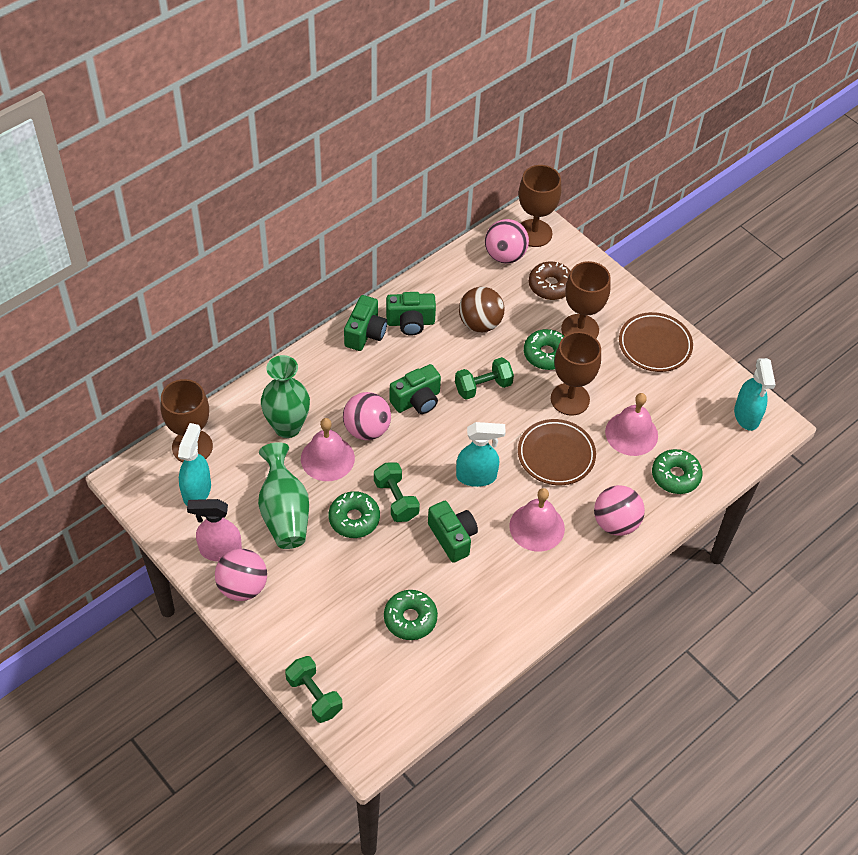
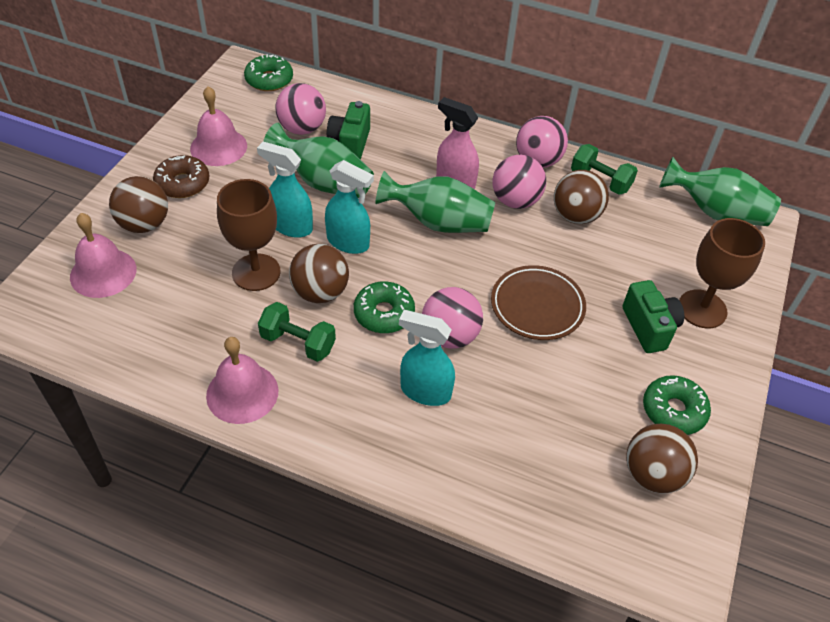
brown ball: [459,287,504,332] = 1 -> [109,176,168,233] [289,244,349,303] [554,170,609,224] [626,424,698,494] = 4
brown goblet: [160,379,213,463] [519,165,561,247] [551,332,601,416] [561,261,611,338] = 4 -> [217,179,280,291] [679,218,765,329] = 2
brown plate: [518,419,596,485] [619,312,693,372] = 2 -> [491,265,586,340] = 1
green camera: [344,295,387,351] [386,292,436,336] [389,364,441,414] [428,501,478,563] = 4 -> [327,101,370,160] [622,280,684,353] = 2
green donut: [328,491,380,538] [384,590,438,640] [524,329,564,370] [652,449,703,494] = 4 -> [244,54,293,91] [354,281,415,333] [643,375,711,435] = 3
green dumbbell: [285,656,343,723] [374,462,420,522] [455,357,514,400] = 3 -> [258,302,336,362] [571,144,638,195] = 2
green vase: [258,442,309,549] [261,355,310,438] = 2 -> [263,123,374,198] [375,171,495,233] [659,157,781,226] = 3

